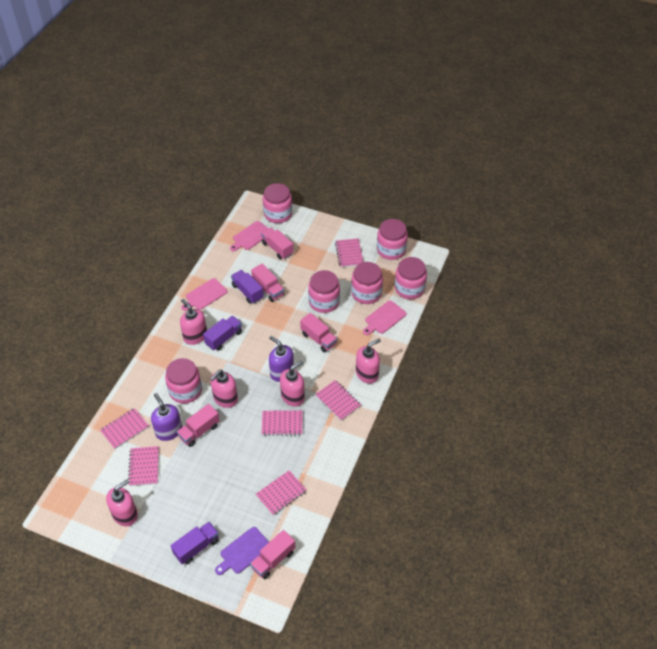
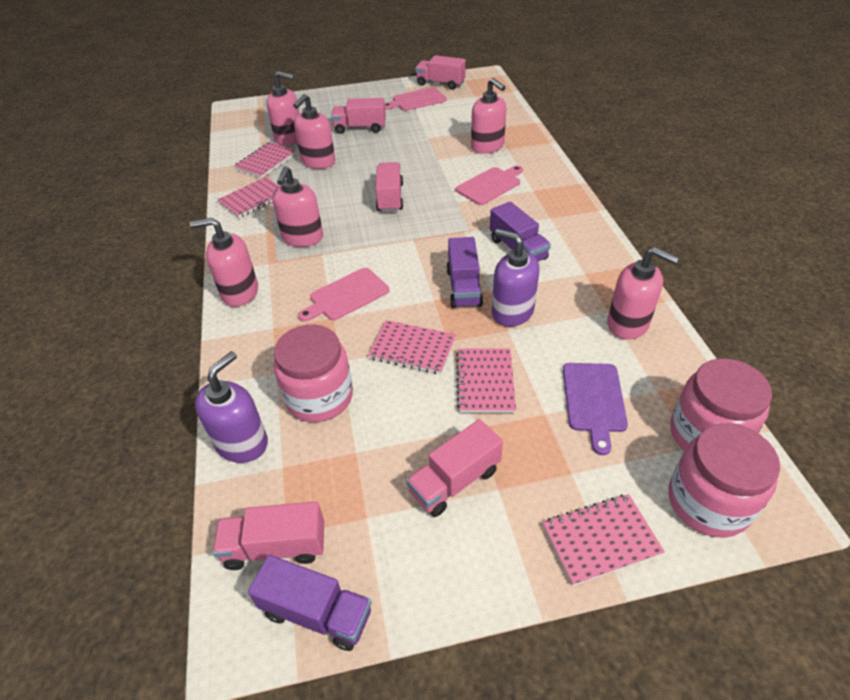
pink jar: [165,358,202,403] [263,183,292,223] [308,270,340,313] [351,262,383,304] [377,219,408,260] [395,257,427,299] = 6 -> [273,324,353,422] [669,423,780,538] [670,358,772,451] = 3
pink notebook: [100,408,149,449] [128,446,159,486] [256,470,306,515] [262,410,302,436] [315,380,361,421] [335,238,363,267] = 6 -> [217,177,279,218] [234,142,297,178] [368,320,456,374] [456,348,516,413] [543,494,665,586] = 5
pink soap dispenser: [106,479,138,526] [180,299,207,345] [210,370,238,408] [280,361,305,407] [356,338,381,384] = 5 -> [190,218,258,307] [266,71,300,146] [272,166,323,247] [293,94,335,169] [471,78,507,154] [607,247,679,340] = 6

